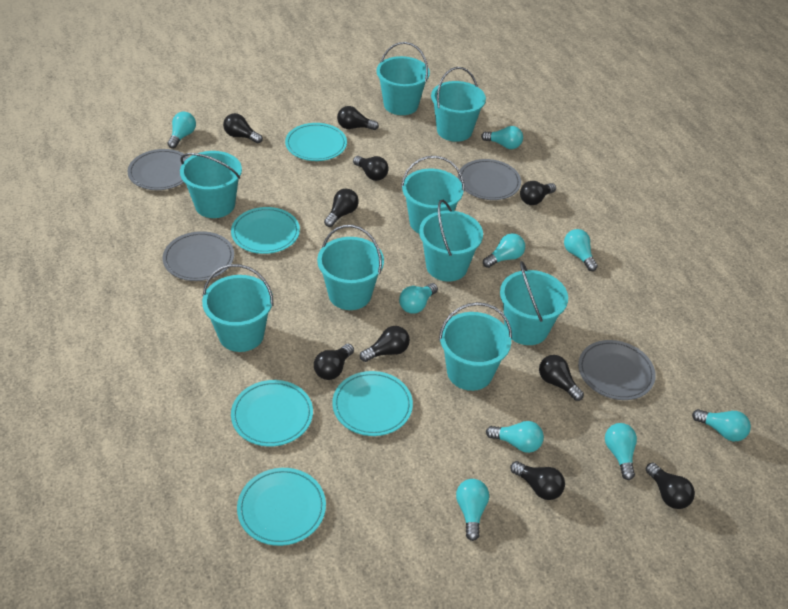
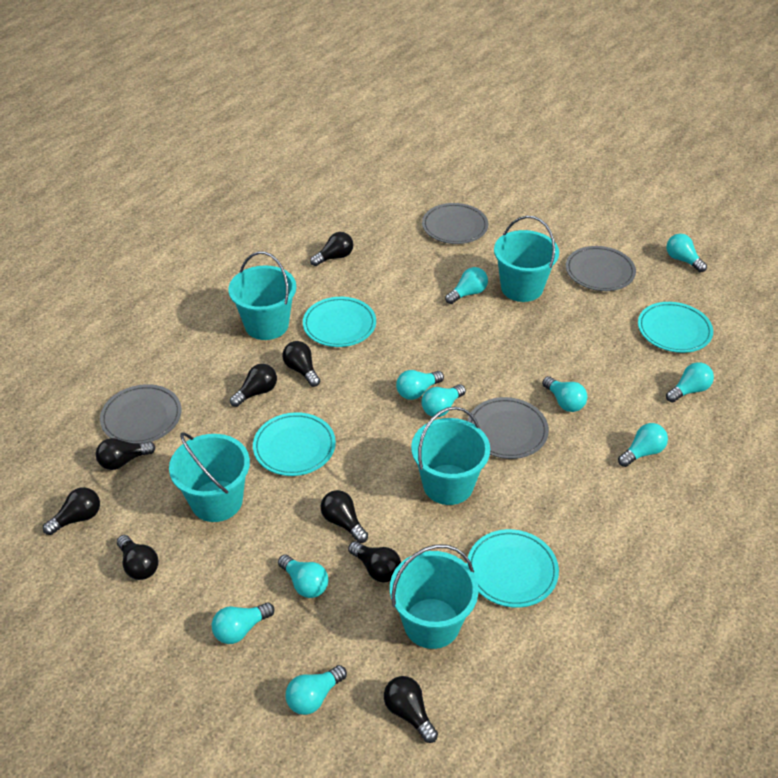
black light bulb: [223,113,263,143] [314,344,354,380] [324,189,359,227] [337,106,379,130] [353,156,389,181] [360,326,410,362] [510,461,565,500] [520,181,556,205] [539,355,584,401] [646,462,695,509] = 10 -> [43,487,100,535] [96,438,155,470] [117,535,159,580] [230,364,277,407] [282,341,320,387] [310,232,353,266] [321,490,368,543] [348,541,401,582] [384,676,438,743] = 9
turquoise bucket: [180,151,242,218] [202,264,274,352] [317,225,384,310] [376,42,430,115] [401,156,464,233] [419,200,483,281] [431,67,486,142] [439,302,512,391] [500,261,568,345] = 9 -> [169,432,250,522] [228,251,296,340] [390,544,478,649] [411,407,490,505] [494,216,559,302] = 5
turquoise light bulb: [167,112,196,148] [399,283,438,314] [456,479,489,541] [481,126,523,149] [483,233,525,268] [486,421,544,453] [564,229,598,271] [605,423,637,480] [692,409,751,441] = 9 -> [212,602,274,644] [278,554,328,598] [286,665,347,715] [396,370,444,400] [421,384,466,417] [445,267,488,304] [542,376,587,412] [618,423,668,467] [666,234,707,272] [666,362,714,403] = 10
turquoise plate: [231,207,300,254] [231,380,313,447] [237,468,326,546] [285,123,347,161] [332,371,413,436] = 5 -> [253,412,336,476] [303,297,376,347] [467,529,559,608] [638,302,713,353] = 4

